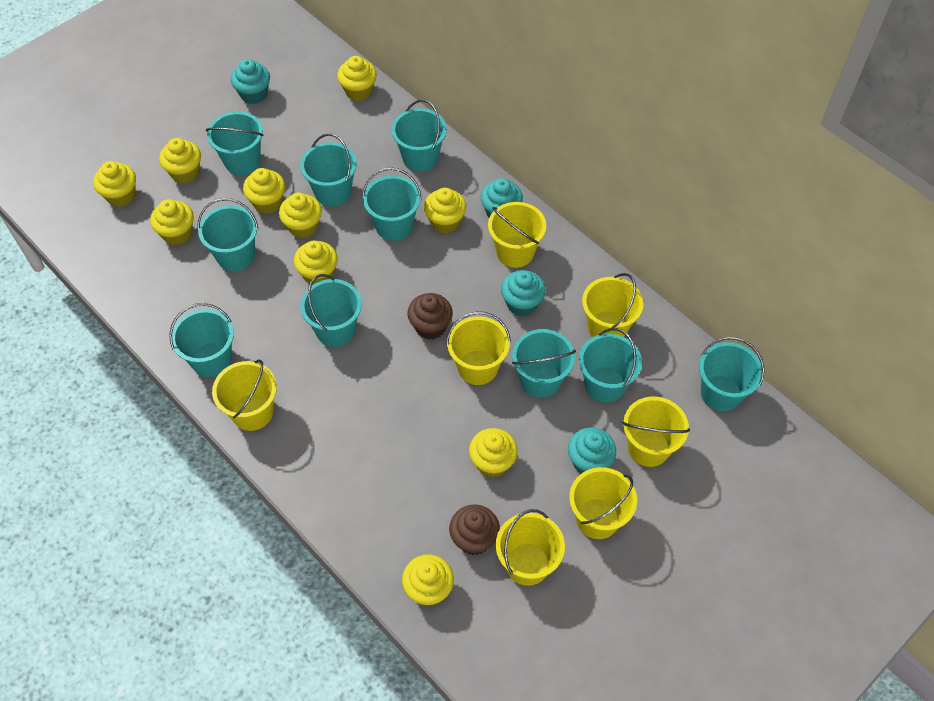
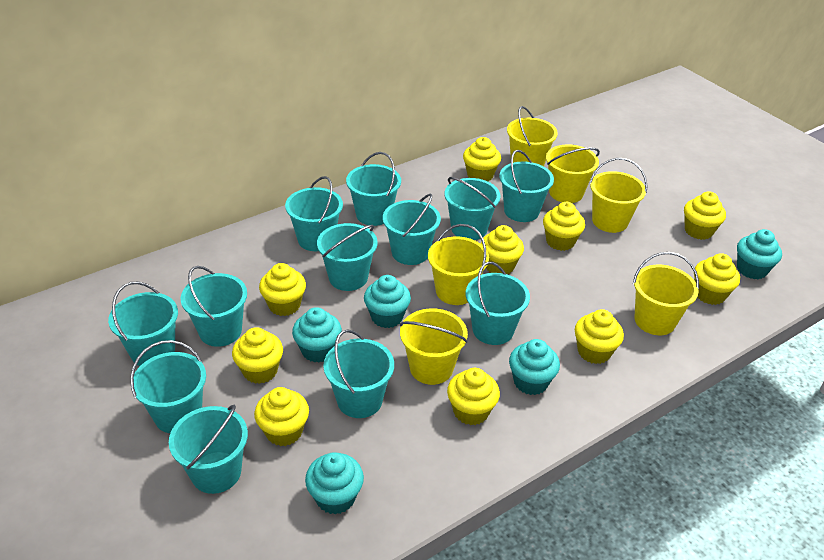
brown cupcake: [407,293,453,339] [449,505,500,555] = 2 -> none = 0
turquoise bucket: [169,303,234,378] [197,198,258,271] [206,111,264,175] [300,133,357,207] [300,274,362,347] [362,168,422,241] [392,100,447,172] [512,329,576,398] [579,328,642,403] [699,337,765,411] = 10 -> [108,282,178,366] [130,340,206,433] [169,405,248,494] [181,266,247,347] [285,176,343,251] [317,223,377,291] [323,329,394,418] [346,152,401,226] [383,194,441,265] [445,177,501,240] [466,262,530,345] [499,150,554,222] = 12
turquoise cupcake: [231,59,270,104] [481,178,523,218] [501,270,546,316] [568,427,616,474] = 4 -> [292,307,342,363] [305,452,364,514] [364,275,411,328] [509,339,560,395] [737,229,782,279] = 5
yellow bucket: [212,360,277,431] [446,311,511,385] [488,202,546,268] [496,509,565,586] [569,467,637,539] [582,273,644,337] [622,397,690,467] = 7 -> [400,308,468,385] [428,224,489,305] [507,106,558,166] [546,144,600,203] [589,158,648,233] [633,252,699,335] = 6

